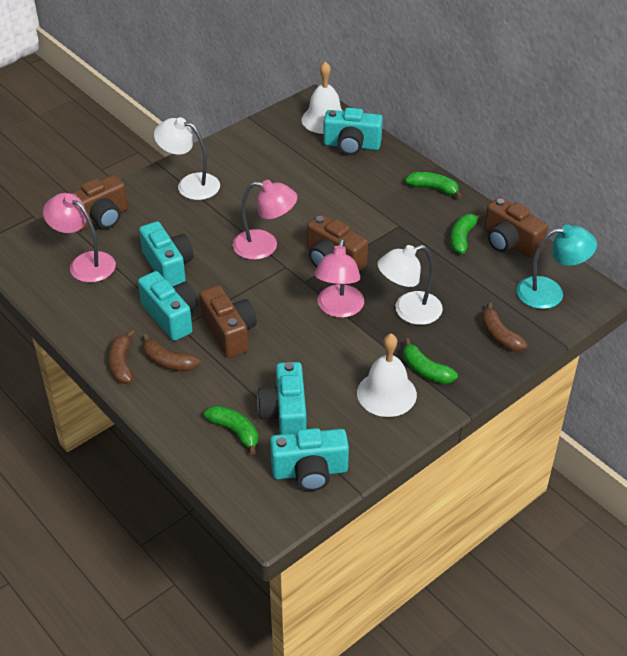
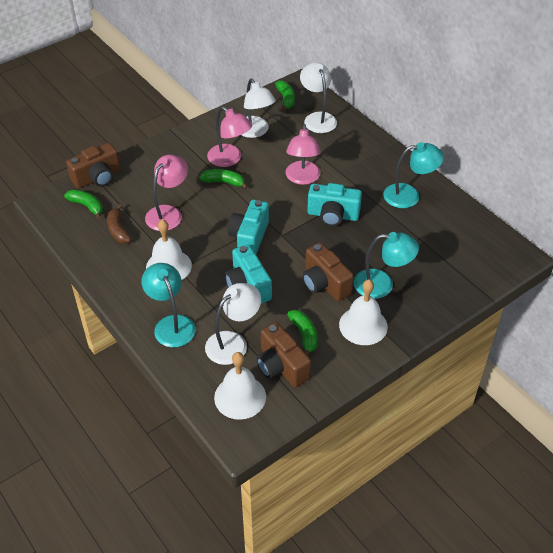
brown banana: [108,330,135,384] [142,334,200,371] [481,303,527,351] = 3 -> [107,205,131,244] = 1
brown camera: [71,175,128,232] [199,285,257,358] [307,214,368,272] [484,197,548,258] = 4 -> [66,143,121,189] [256,322,311,387] [302,243,354,301] = 3
turquoise camera: [138,271,198,341] [139,221,194,287] [257,362,307,435] [270,428,349,491] [323,108,383,155] = 5 -> [225,244,272,304] [228,200,269,254] [307,183,362,226] = 3
turquoise lamp: [516,225,597,309] = 1 -> [141,263,196,347] [354,232,419,299] [383,142,444,208] = 3
white bell: [301,61,342,134] [357,334,417,417] = 2 -> [146,219,192,280] [214,352,266,420] [339,279,388,345] = 3
white lamp: [154,117,220,200] [377,245,443,325] = 2 -> [205,283,261,365] [242,78,276,138] [300,62,337,133] = 3

